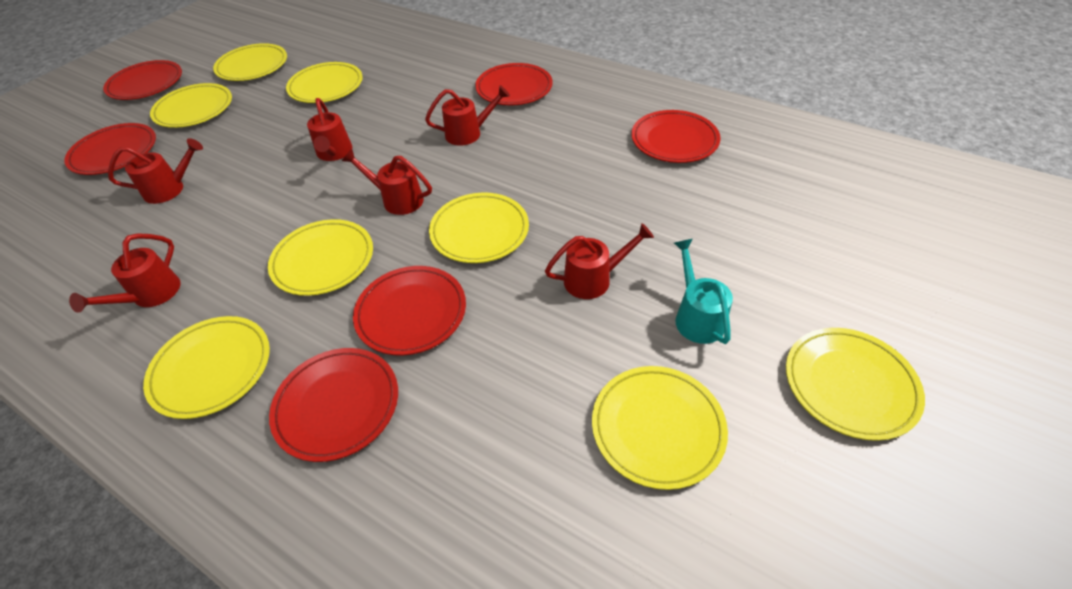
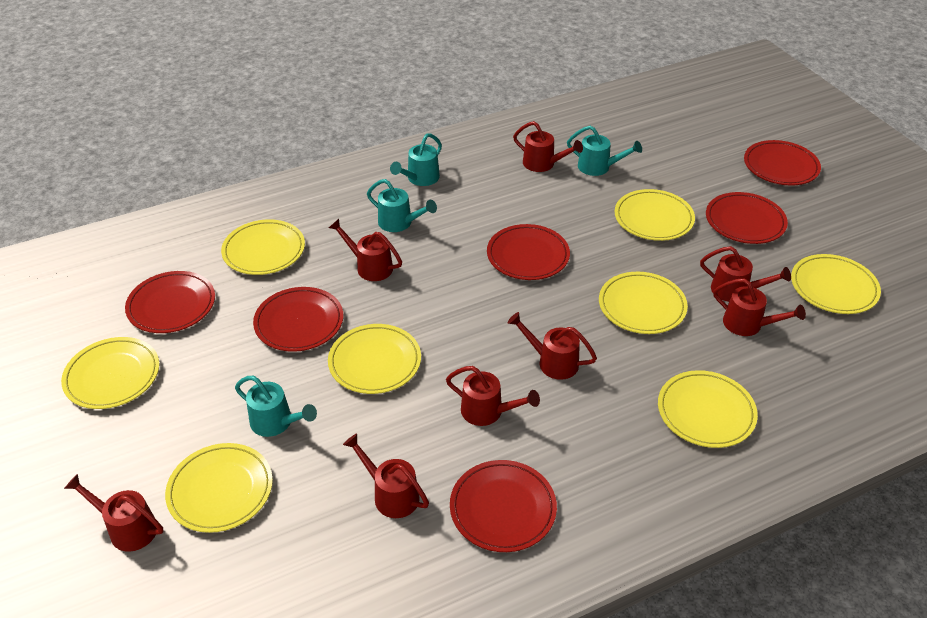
red watering can: [69,233,181,313] [108,138,203,204] [307,98,352,161] [342,149,432,215] [425,85,510,145] [545,223,654,299] = 6 -> [64,474,163,552] [329,219,402,281] [343,434,429,518] [446,366,540,426] [507,312,597,380] [513,121,583,172] [700,246,791,302] [713,278,806,336] = 8
turquoise watering can: [674,239,733,344] = 1 -> [235,376,317,437] [367,179,437,232] [390,133,442,186] [567,126,642,176] = 4

